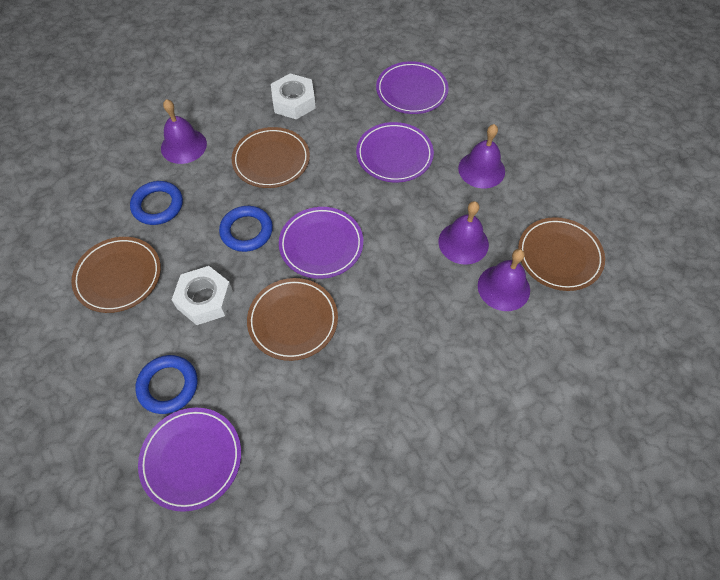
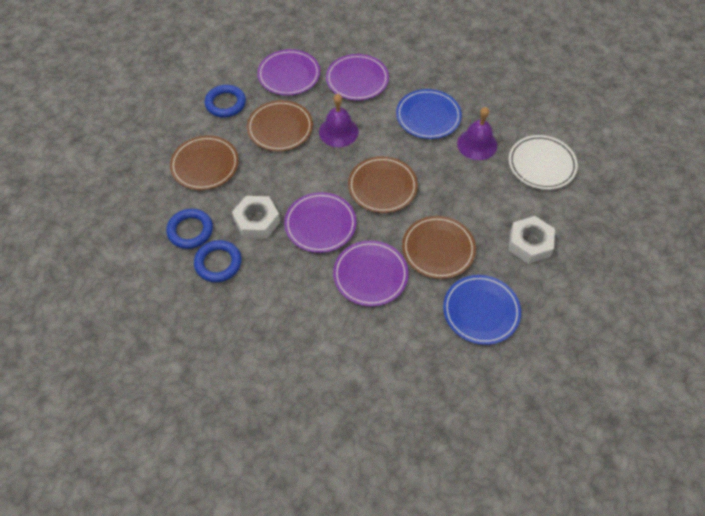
blue plate: none = 0 -> [396,89,462,139] [443,275,521,345] = 2
purple bell: [161,99,207,164] [439,201,489,265] [458,124,505,188] [478,249,530,311] = 4 -> [319,94,358,147] [457,107,497,160] = 2
white plate: none = 0 -> [509,135,578,190] = 1

